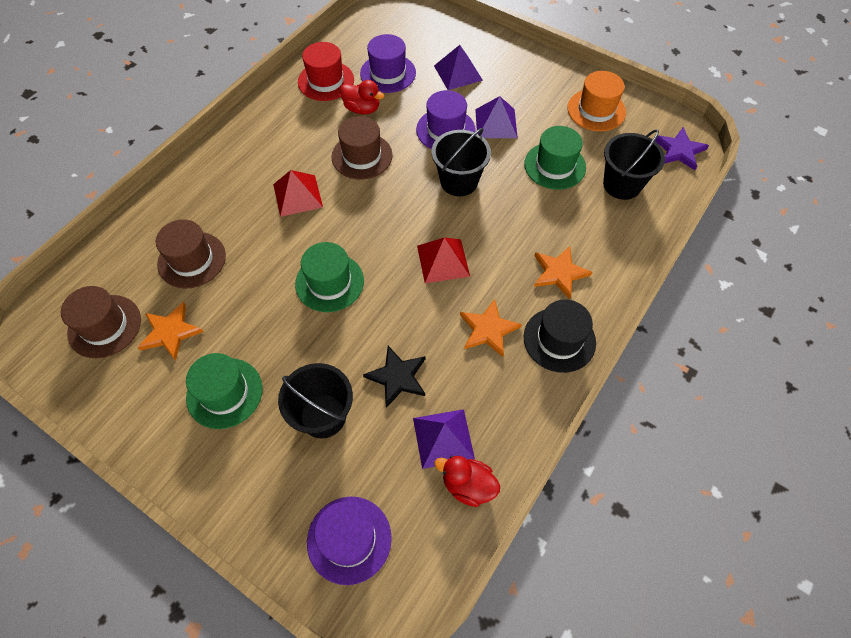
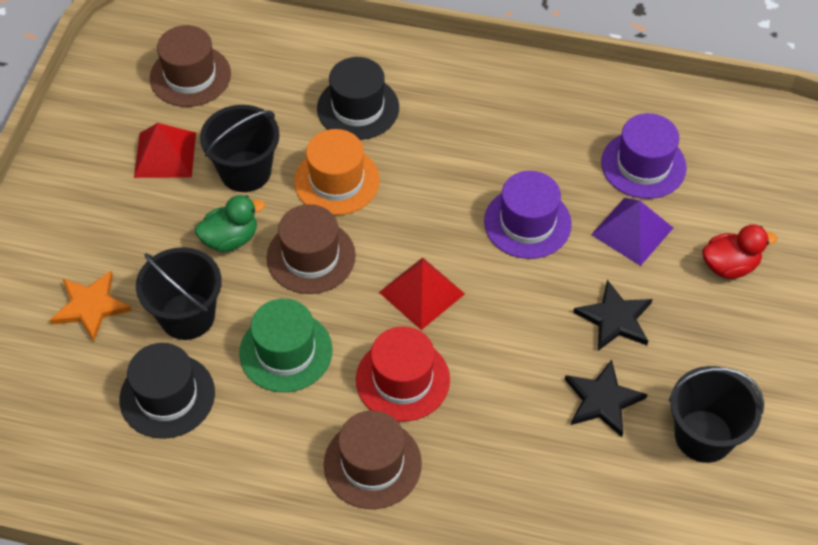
black hat: [524,299,596,373] = 1 -> [119,343,215,439] [317,57,399,140] = 2
black star: [363,346,425,408] = 1 -> [565,360,647,437] [573,280,652,351] = 2
green duck: none = 0 -> [195,195,265,252] = 1
green hat: [186,353,263,429] [295,242,364,312] [524,126,586,190] = 3 -> [239,299,333,392] = 1
orange star: [137,302,203,361] [460,299,522,357] [534,246,592,299] = 3 -> [50,271,132,342] = 1
purple hat: [307,496,392,585] [360,34,416,93] [416,90,476,149] = 3 -> [484,171,572,259] [601,113,687,199] = 2
purple pyramid: [413,409,475,469] [434,45,483,90] [475,96,518,138] = 3 -> [591,198,673,266] = 1
purple star: [655,127,709,170] = 1 -> none = 0
red duck: [340,80,385,115] [434,456,500,507] = 2 -> [702,224,777,279] = 1

